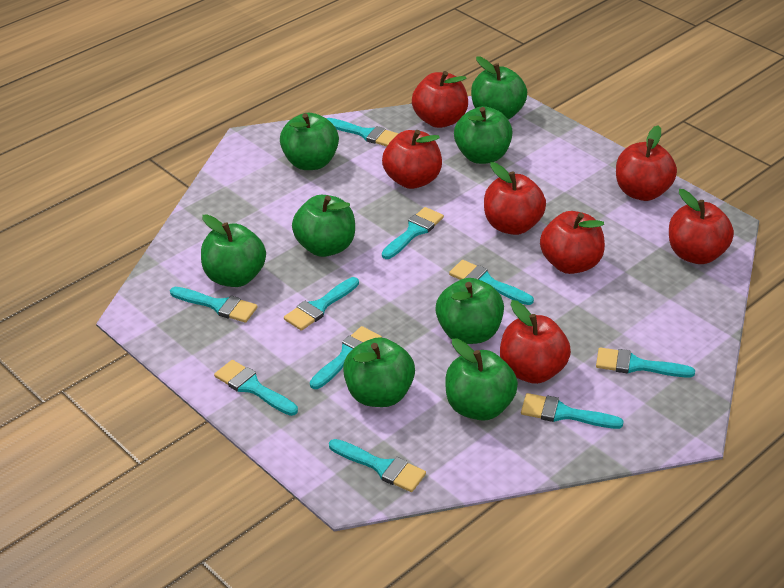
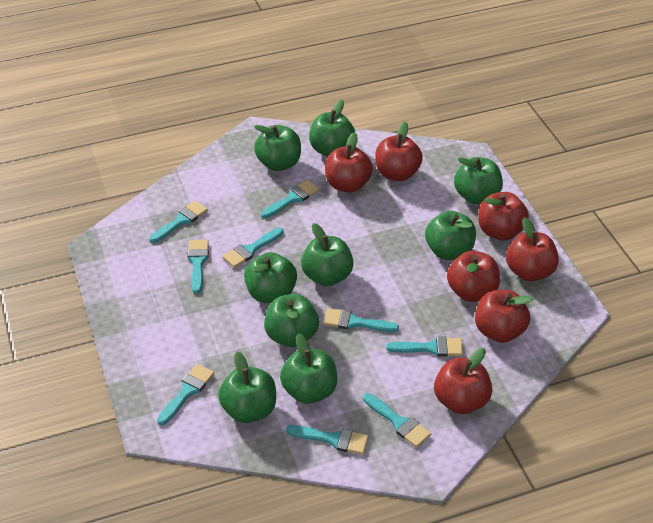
green apple: [201,214,266,287] [280,113,339,170] [292,195,355,257] [343,337,415,407] [436,278,504,344] [445,338,518,421] [454,106,513,164] [471,56,527,120] = 8 -> [218,352,276,423] [244,252,297,303] [254,125,301,171] [264,294,319,347] [280,333,337,404] [301,223,354,286] [309,100,355,156] [425,211,476,260] [454,157,503,204] = 9
turquoise brush: [170,287,258,323] [214,360,298,416] [284,277,359,331] [310,326,382,389] [327,118,399,146] [329,439,426,492] [382,207,444,259] [449,260,534,305] [521,393,624,429] [596,347,695,378] = 10 -> [149,201,208,243] [157,364,214,425] [188,240,209,294] [222,228,283,268] [261,180,319,218] [286,425,369,455] [323,308,399,332] [363,393,431,448] [386,337,464,357] = 9

